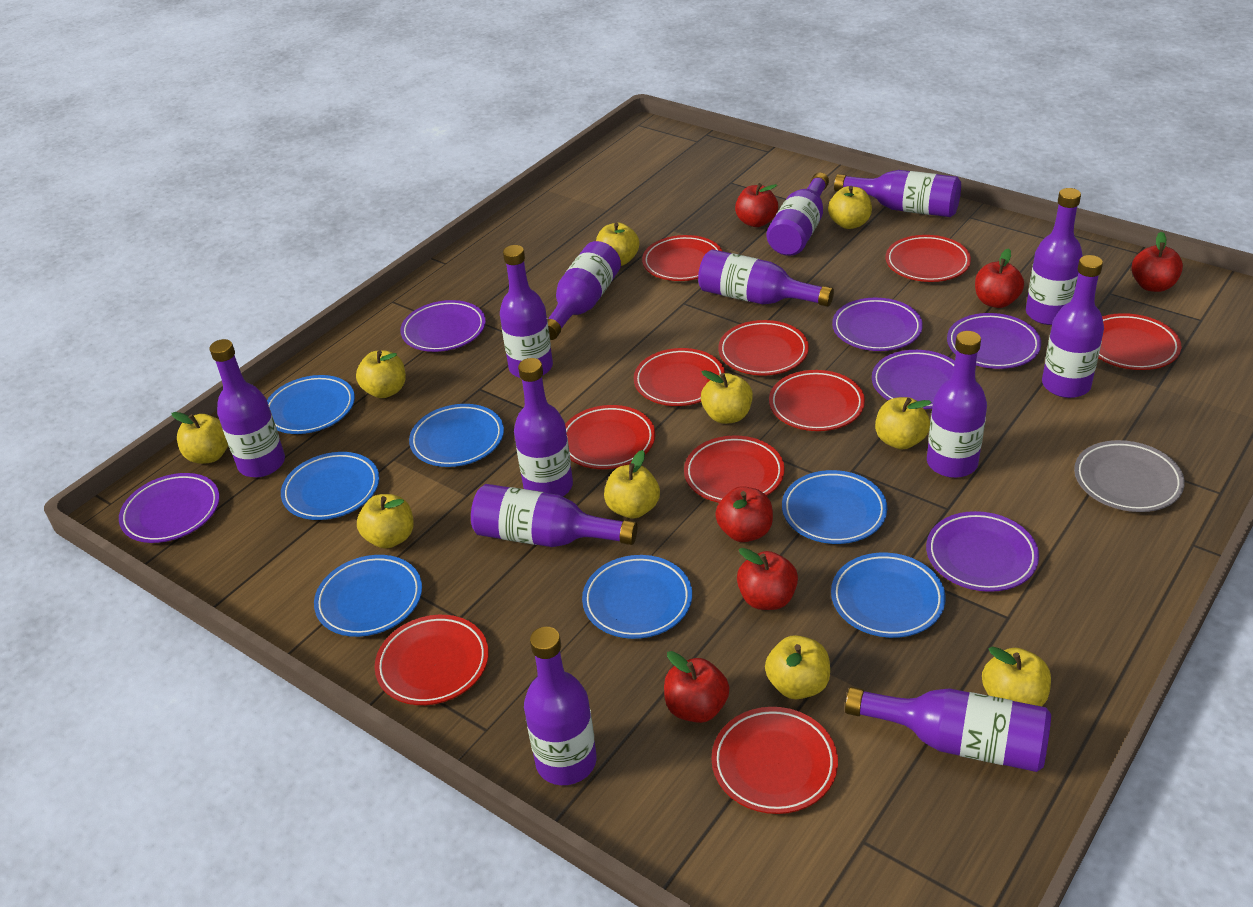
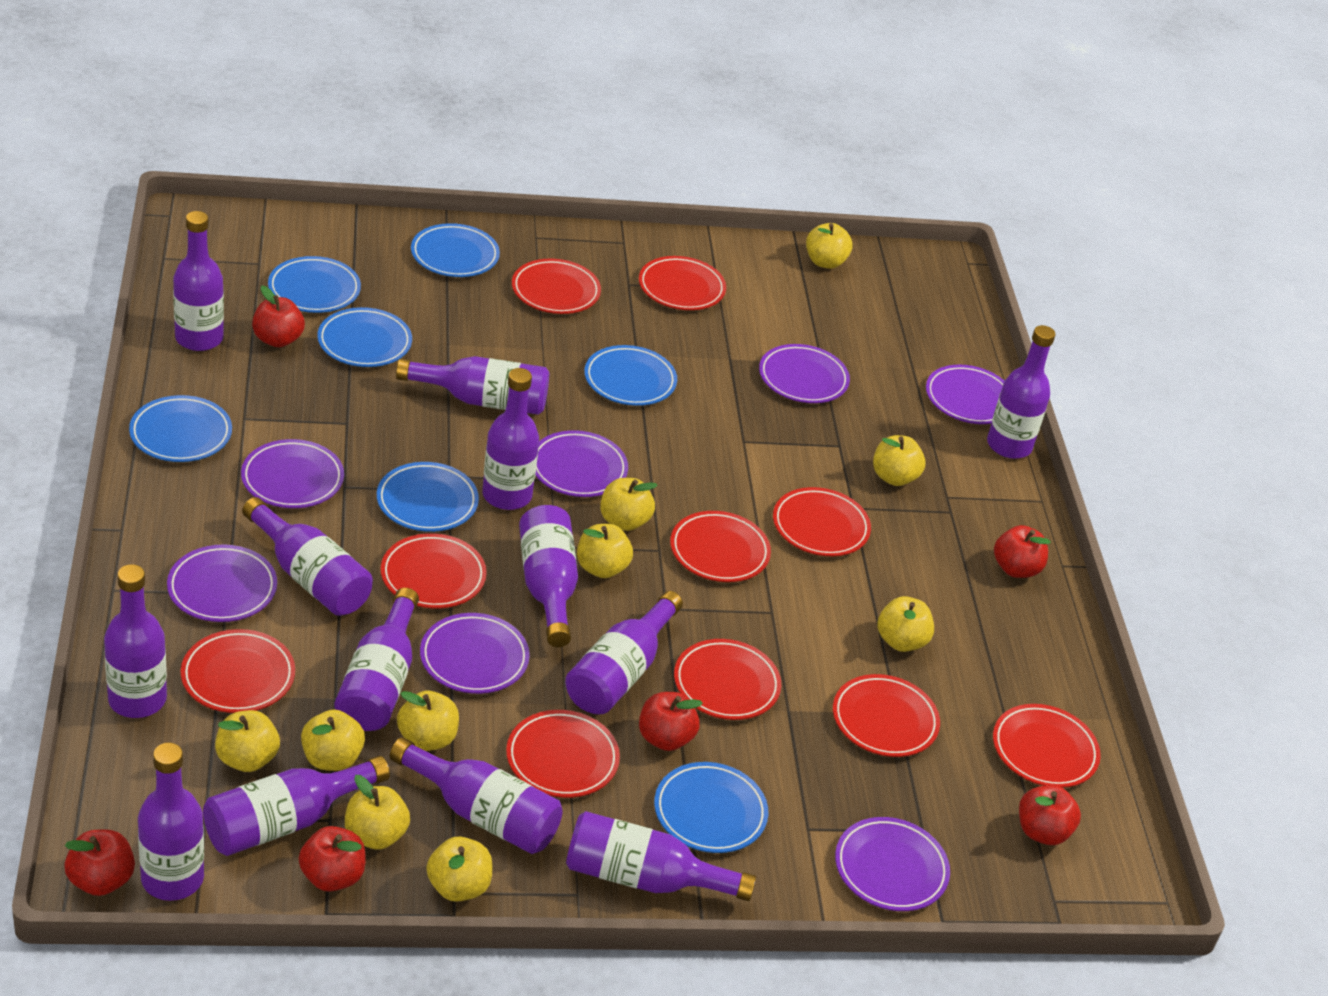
grey plate: [1074,440,1185,512] = 1 -> none = 0
purple plate: [119,473,220,543] [400,300,486,352] [832,298,923,351] [872,350,955,409] [926,511,1039,592] [947,313,1041,369] = 6 -> [167,544,277,622] [241,439,344,508] [420,613,530,694] [535,430,628,497] [759,344,850,403] [835,817,950,911] [926,365,1004,424] = 7

